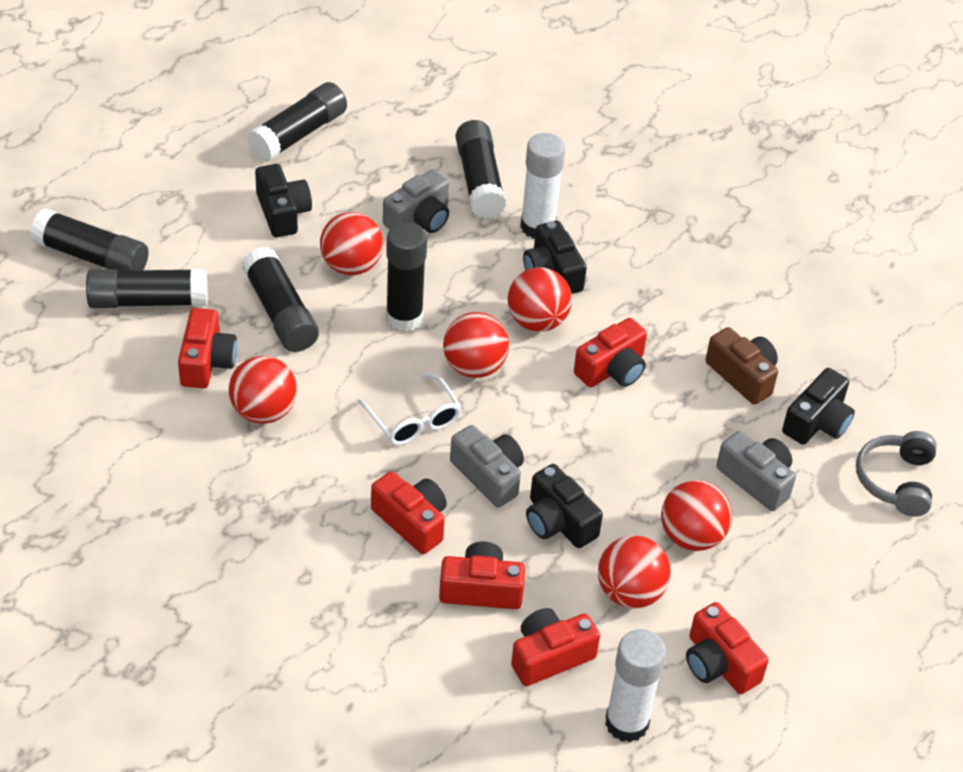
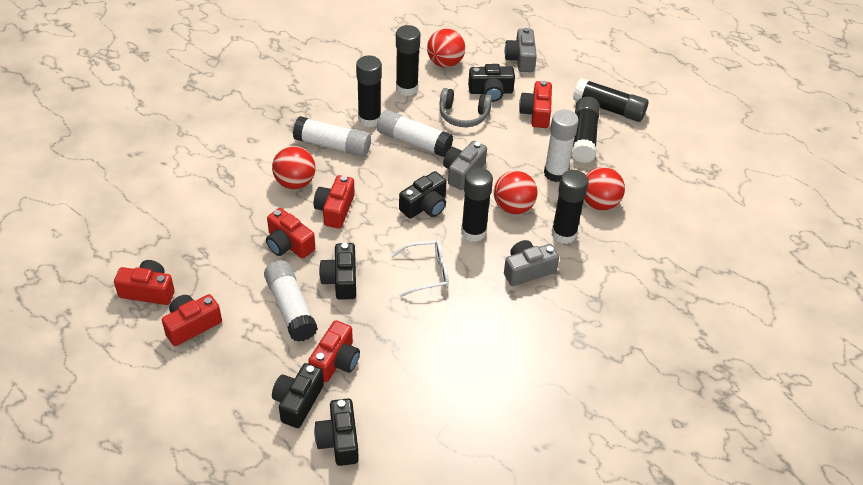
black camera: [255,164,312,237] [523,221,587,294] [526,464,603,548] [782,368,855,445] = 4 -> [272,363,324,428] [314,399,359,466] [319,243,356,300] [399,171,447,219] [468,64,515,102] = 5
brown camera: [705,327,778,405] = 1 -> none = 0
red ball: [229,356,297,424] [320,212,383,275] [443,312,509,378] [507,267,572,332] [598,535,671,608] [661,480,732,551] = 6 -> [272,146,316,189] [427,29,465,68] [494,171,538,214] [584,167,625,210] = 4
white glue stick: [520,133,565,239] [605,629,666,742] = 2 -> [264,260,318,342] [293,116,371,157] [377,110,453,157] [544,110,579,182] = 4

